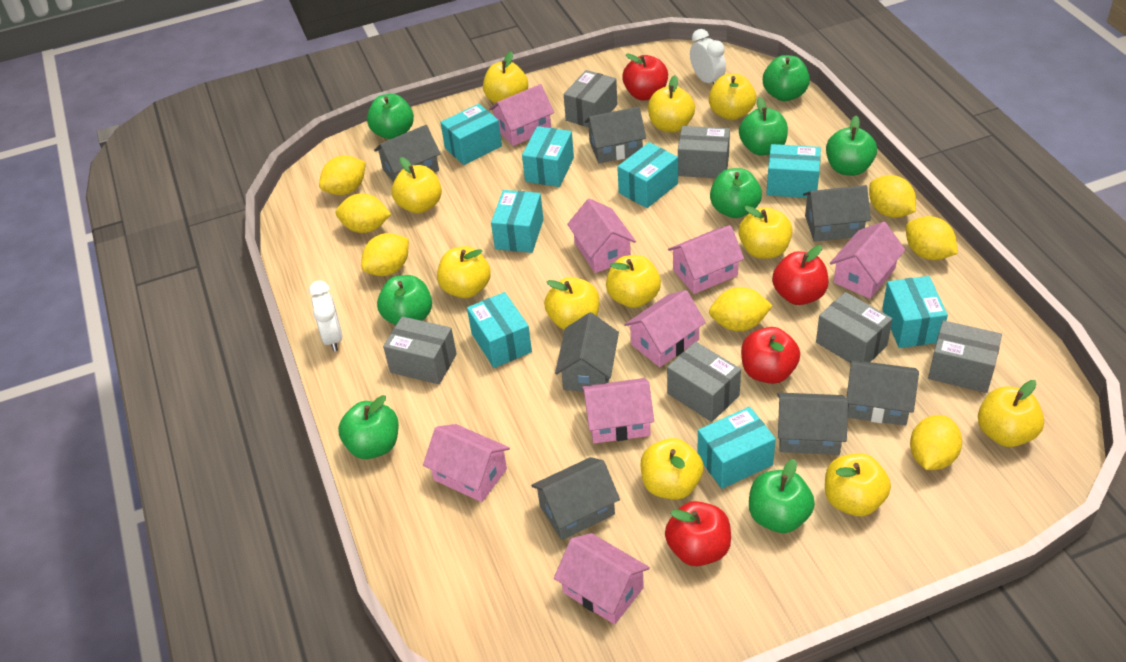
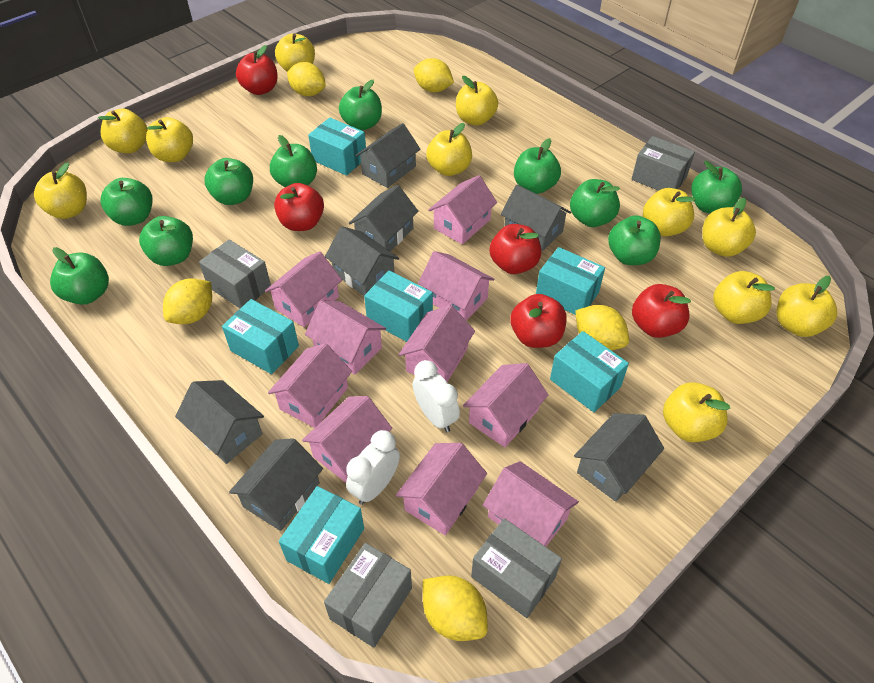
green apple: [338,395,399,459] [367,94,414,139] [377,275,432,325] [710,168,762,218] [739,97,788,156] [749,459,815,533] [763,55,810,101] [826,116,877,176] = 8 -> [50,247,109,305] [101,178,153,226] [139,216,193,266] [204,158,253,205] [270,135,317,187] [339,80,382,130] [514,138,561,194] [570,179,620,227] [608,215,661,265] [691,161,742,213] = 10
grey box: [383,316,457,384] [564,70,617,127] [667,342,741,422] [678,126,730,178] [816,292,892,363] [928,320,1002,393] = 6 -> [199,240,271,309] [324,543,412,648] [471,518,562,618] [631,136,695,191] = 4
pink house: [423,424,510,502] [489,84,554,146] [554,533,650,625] [567,198,636,273] [582,378,654,444] [624,290,706,367] [668,225,744,294] [830,222,905,299] = 8 -> [265,251,342,327] [268,343,352,428] [302,396,392,483] [305,300,386,375] [396,443,487,535] [399,305,475,382] [418,251,495,321] [428,175,497,244] [463,363,549,448] [483,461,579,547] = 10
red apple: [622,53,668,100] [665,501,731,566] [741,327,800,384] [772,245,829,305] = 4 -> [236,45,278,95] [274,183,324,231] [489,224,541,274] [510,294,567,348] [632,284,691,338] = 5
turquoise box: [440,104,502,165] [467,292,532,368] [491,190,543,253] [522,126,574,187] [617,142,678,208] [697,407,776,489] [766,144,821,198] [882,276,948,348] = 8 -> [222,299,299,374] [279,486,364,584] [308,118,366,176] [364,270,433,342] [536,247,605,315] [550,331,629,412] = 6
yellow lemon: [319,155,366,195] [336,193,391,233] [361,233,409,276] [709,287,773,331] [869,175,916,218] [906,216,958,260] [910,415,962,470] = 7 -> [163,278,212,324] [287,62,326,96] [414,58,454,92] [423,576,488,641] [575,305,629,350] = 5

